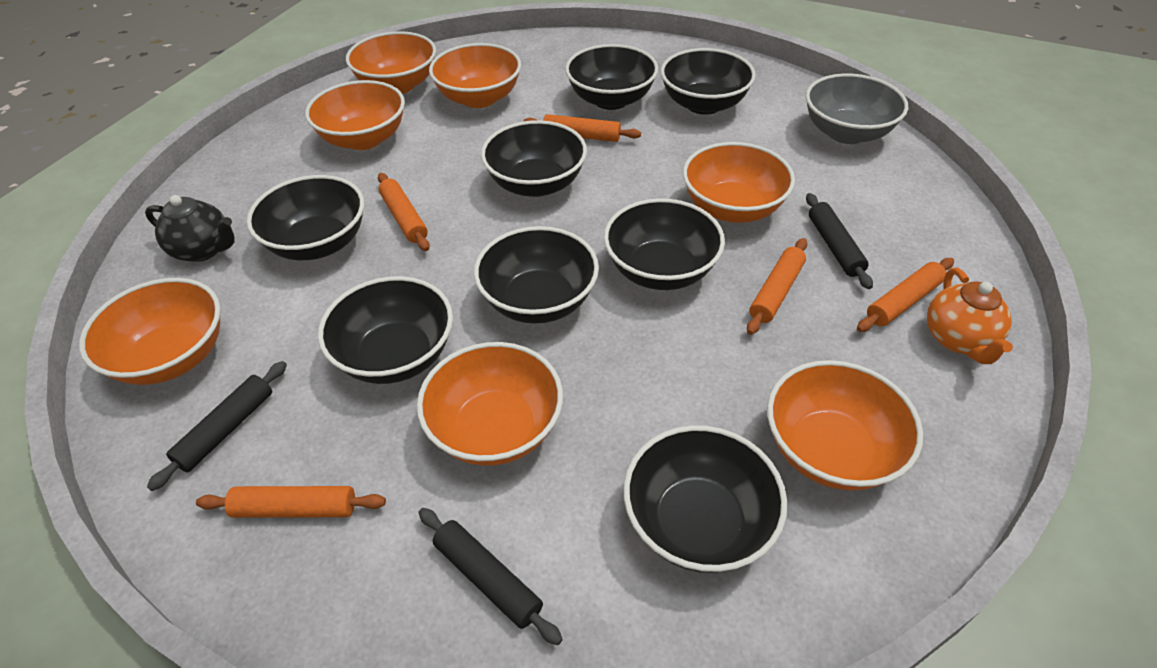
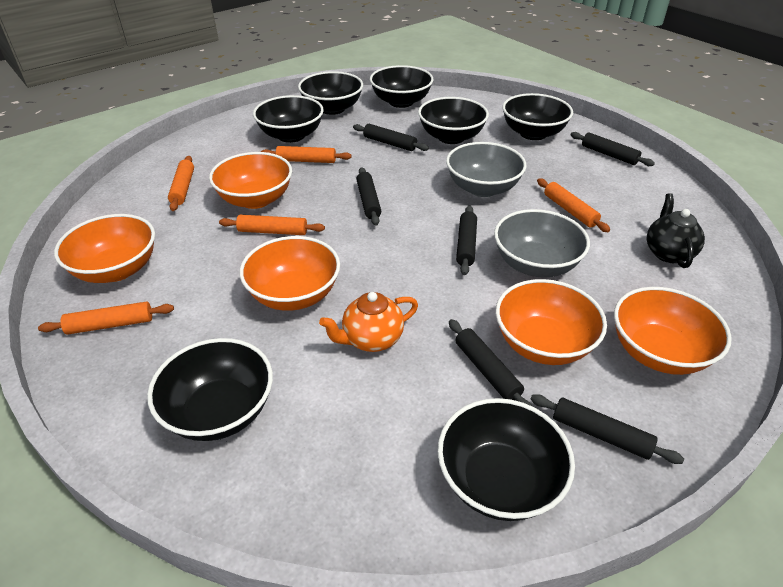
black bowl: [247,175,364,260] [318,276,453,384] [474,226,599,324] [481,120,587,197] [565,44,658,110] [604,198,725,290] [624,425,787,573] [661,48,756,115] = 8 -> [147,338,273,441] [253,95,324,143] [298,71,363,115] [370,65,434,108] [418,97,489,144] [438,398,575,521] [502,93,573,140] = 7
black rolling pin: [147,361,287,491] [418,508,563,645] [806,193,873,289] = 3 -> [353,124,429,151] [356,167,381,226] [449,319,533,407] [456,205,477,275] [530,394,684,464] [570,132,655,166] = 6
grey bowl: [806,73,908,144] = 1 -> [446,142,527,197] [494,209,590,278] = 2
orange bowl: [79,278,221,385] [305,80,405,150] [346,31,436,94] [417,342,563,466] [429,43,521,108] [683,142,795,223] [767,360,923,491] = 7 -> [54,214,155,283] [209,152,292,209] [240,236,340,311] [495,279,607,365] [614,287,732,375] = 5

